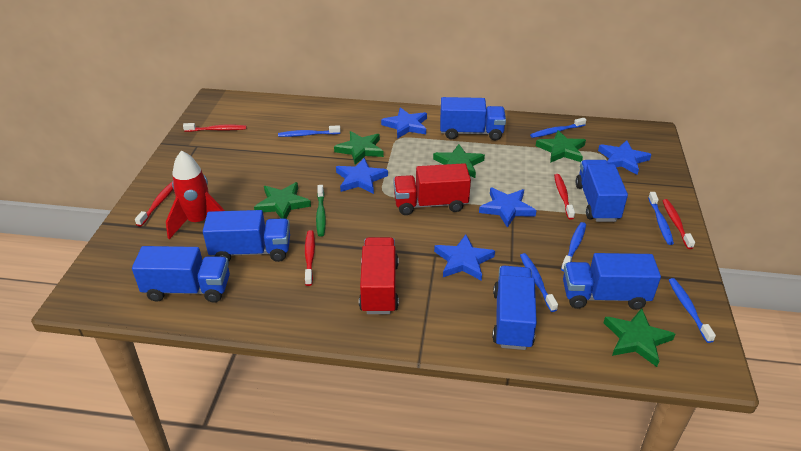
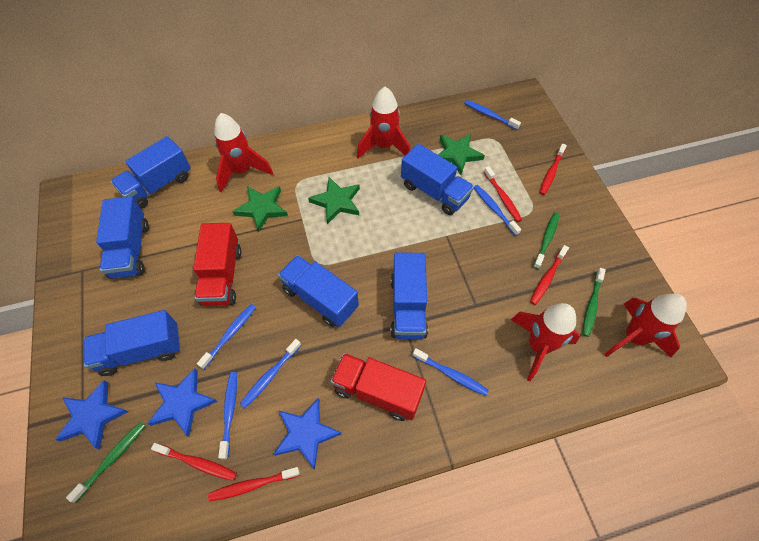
blue star: [336,157,388,194] [381,107,427,139] [434,234,495,281] [479,187,537,228] [598,140,651,175] = 5 -> [55,380,129,449] [147,368,218,436] [274,398,341,470] = 3
green star: [254,182,311,219] [334,131,384,165] [433,144,485,178] [536,130,586,163] [603,308,675,367] = 5 -> [232,186,288,232] [308,177,360,224] [438,134,485,175] = 3
green toothbrush: [316,185,326,237] = 1 -> [66,422,145,503] [533,212,560,269] [582,268,606,337] = 3
red rocket: [166,150,225,239] = 1 -> [214,113,273,193] [357,87,410,158] [511,303,580,381] [604,294,687,357] = 4

